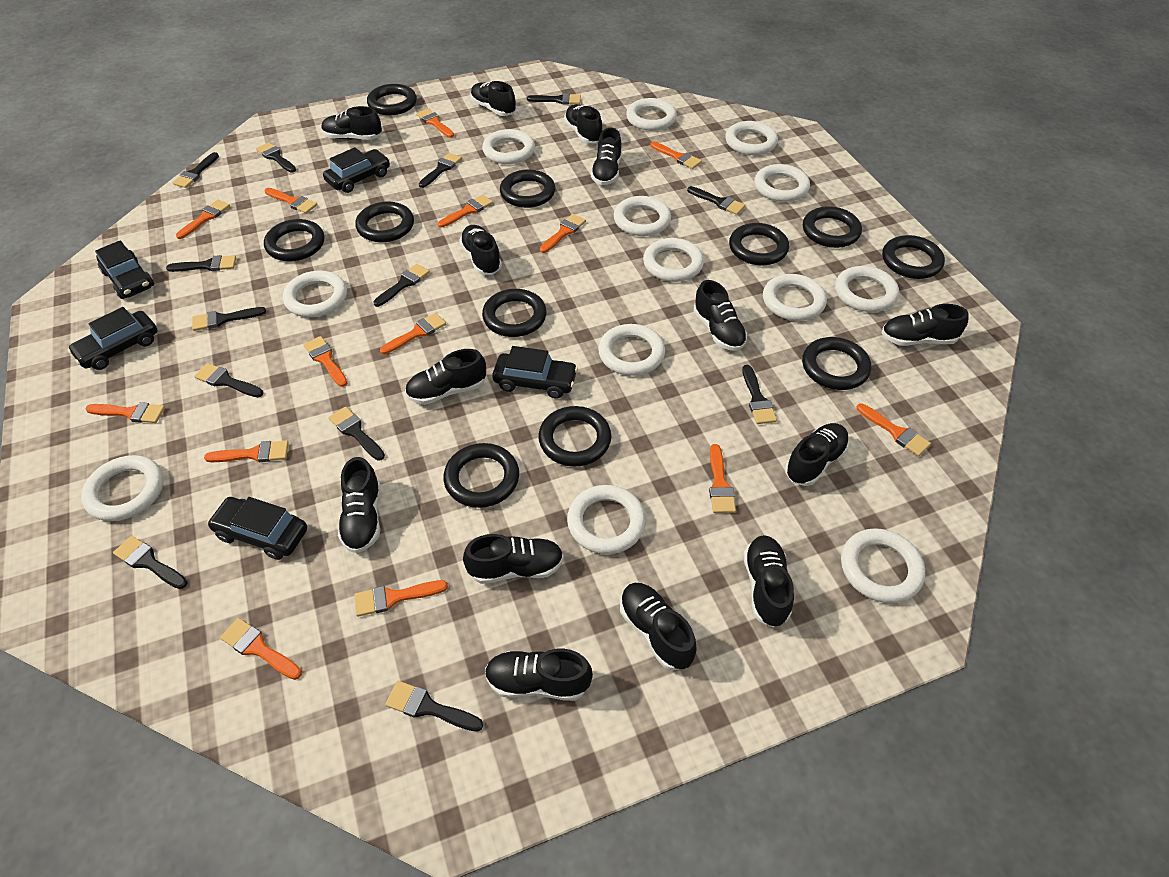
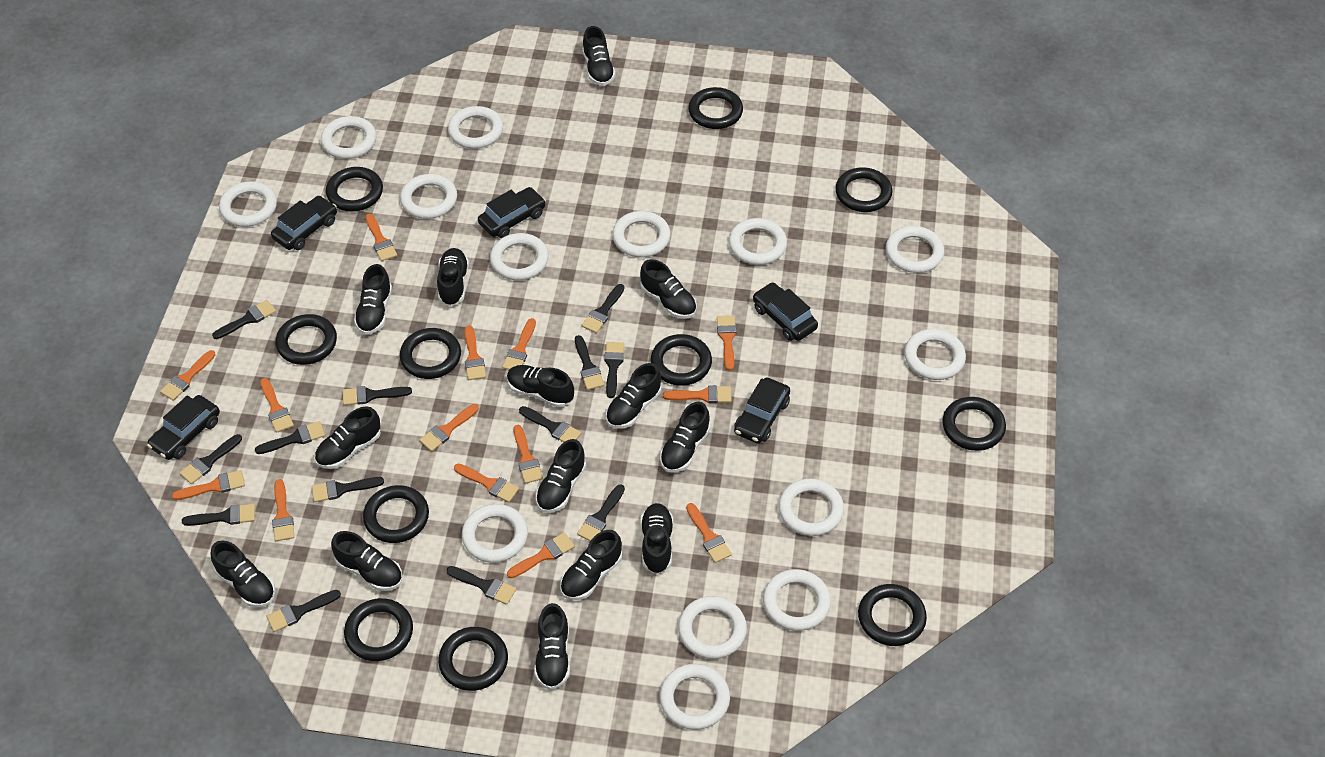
white ring: [81,455,164,521] [283,271,347,317] [482,129,535,164] [567,485,646,554] [598,324,665,376] [614,196,671,236] [626,98,677,131] [643,238,704,282] [725,121,778,155] [754,164,810,202] [763,274,827,321] [835,266,899,312] [841,528,925,603] = 13 -> [219,181,277,227] [321,116,377,159] [400,174,457,219] [448,106,503,149] [462,504,528,563] [490,233,549,280] [612,211,670,257] [660,664,730,730] [678,596,747,659] [729,218,787,265] [763,569,831,631] [778,479,844,536] [886,226,944,273] [904,329,966,380] = 14

